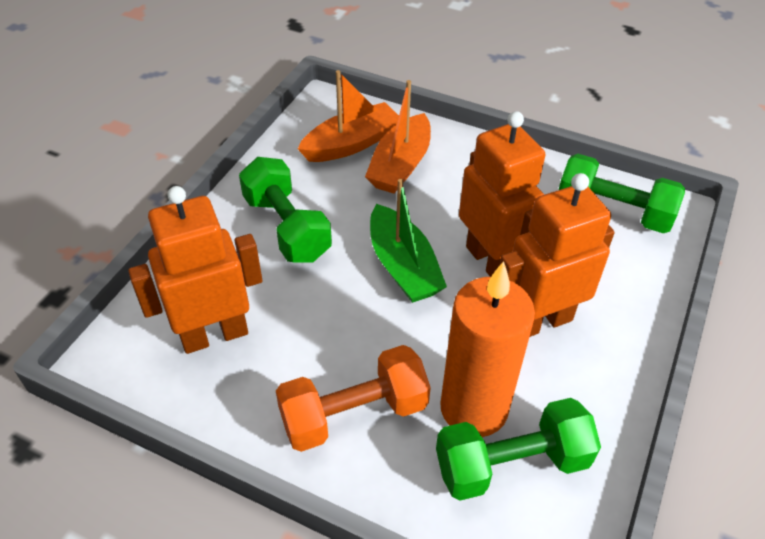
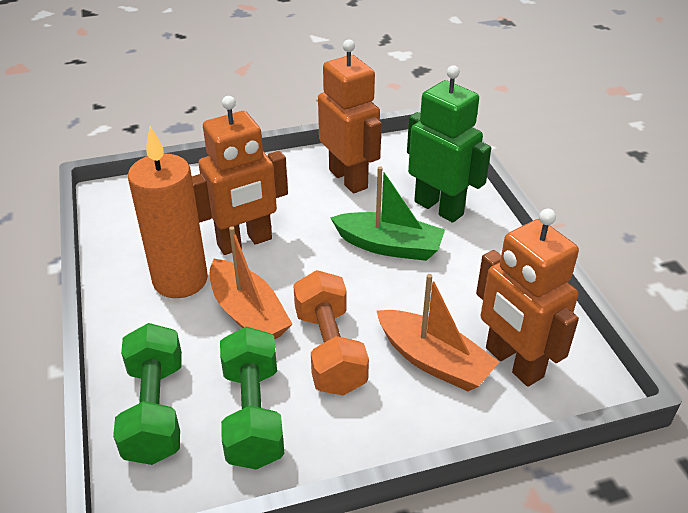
green dumbbell: [239,157,332,262] [436,398,601,501] [559,154,685,233] = 3 -> [113,323,182,465] [220,327,284,470] = 2
green robot: none = 0 -> [407,65,491,223] = 1

